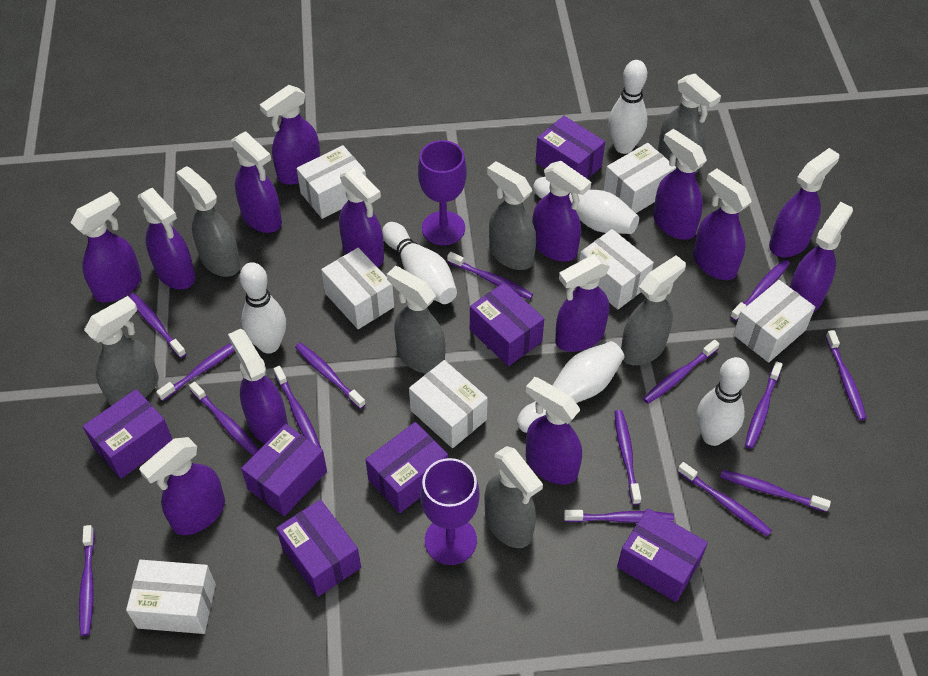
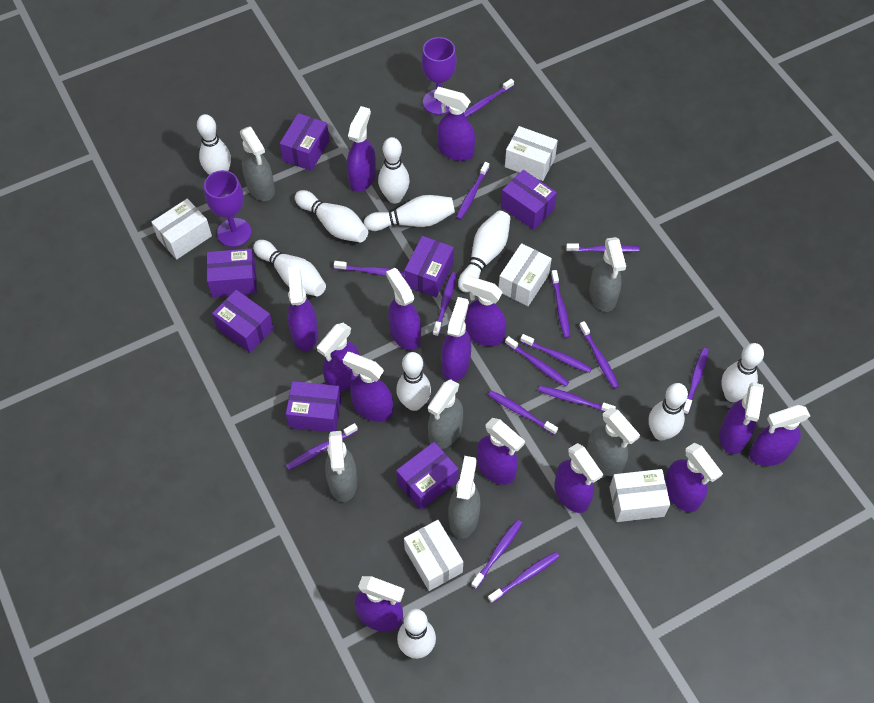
grey spray bottle: [84,296,159,406] [176,166,241,277] [387,266,445,374] [484,446,543,548] [487,161,536,270] [621,255,686,366] [658,74,721,173] = 7 -> [240,126,275,201] [325,431,357,502] [428,379,463,449] [448,456,481,539] [587,407,640,477] [589,237,626,312] = 6
white bowling pin: [240,262,286,354] [382,222,457,304] [517,341,625,433] [533,177,639,234] [608,60,648,154] [697,357,750,446] = 6 -> [197,114,231,175] [253,240,326,296] [295,190,368,243] [364,195,455,231] [378,137,410,204] [396,352,431,411] [397,609,436,659] [458,211,511,292] [649,383,688,441] [721,343,764,402] = 10
white box: [126,560,216,634] [296,145,366,219] [321,248,394,329] [409,360,488,448] [579,229,654,310] [603,143,676,213] [733,280,815,363] = 7 -> [151,198,212,260] [404,520,463,591] [499,243,552,306] [505,126,558,181] [609,469,670,522] = 5

